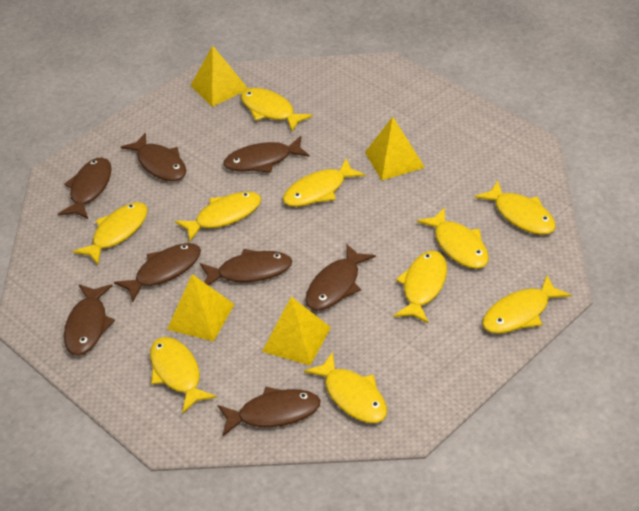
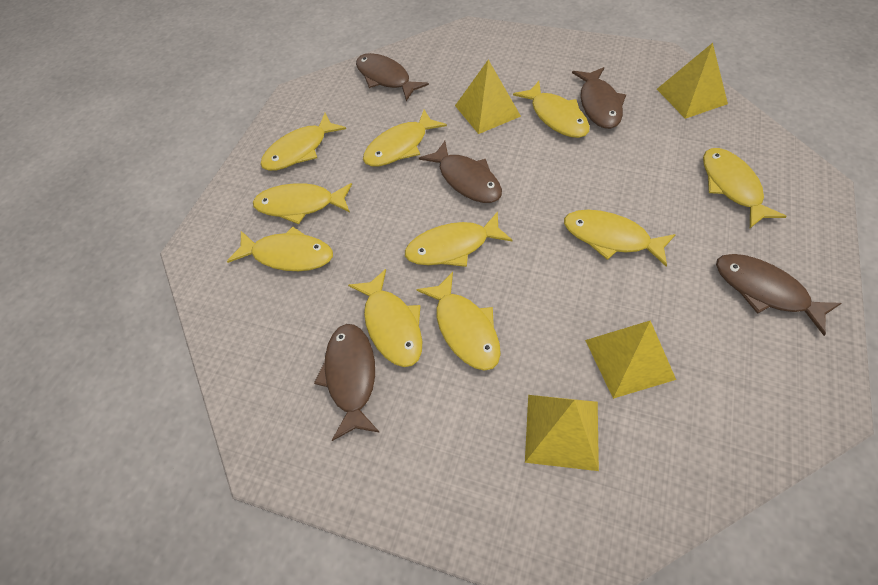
brown fish: [58,157,112,219] [64,284,115,355] [114,243,201,302] [121,132,186,181] [200,249,292,286] [218,387,321,436] [223,136,310,173] [306,244,376,311] = 8 -> [314,324,380,441] [356,53,429,101] [419,141,502,203] [572,67,626,129] [716,254,842,336] = 5

